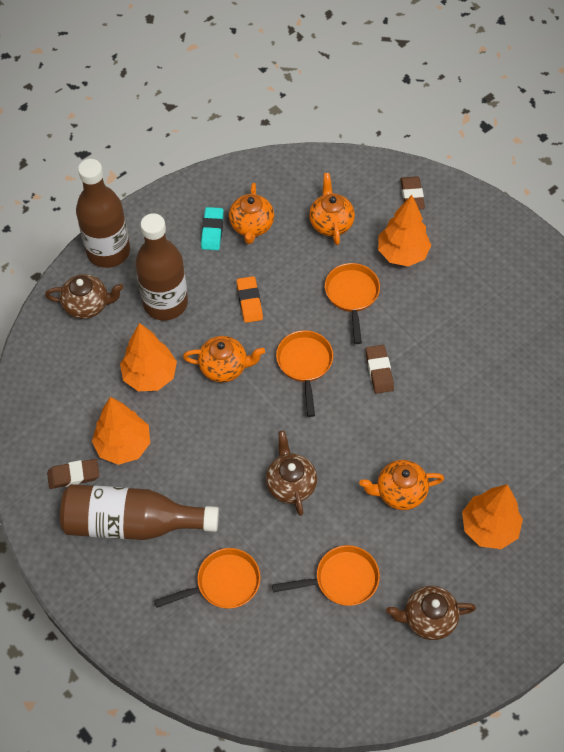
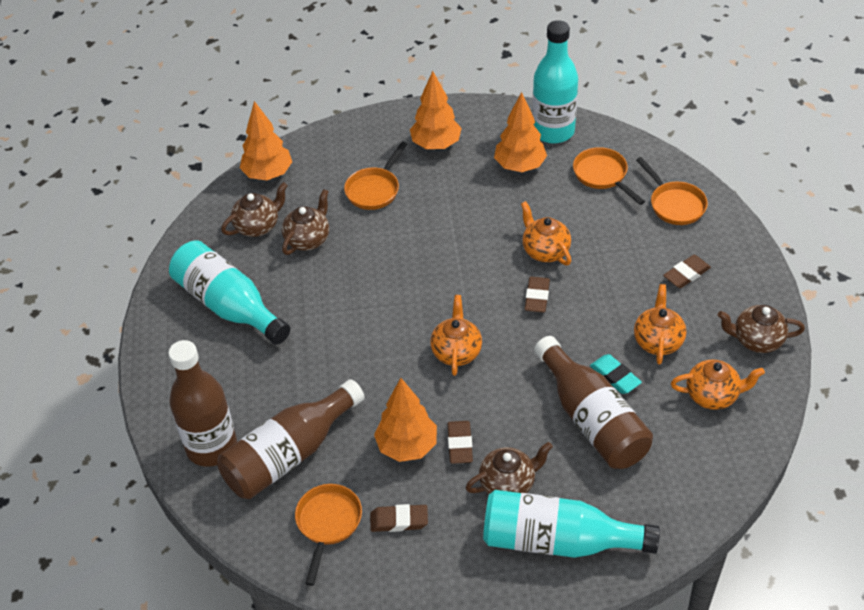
brown eraser: [47,459,99,489] [366,345,394,394] [400,176,425,209] = 3 -> [370,504,428,532] [448,421,473,464] [525,277,550,313] [663,255,711,288] = 4
brown teapot: [45,274,124,319] [266,430,317,516] [386,586,476,640] = 3 -> [221,182,288,237] [282,189,329,255] [466,442,553,494] [717,305,805,353] = 4
orange eraser: [237,276,263,323] = 1 -> none = 0
turquoise bottle: none = 0 -> [169,240,290,345] [483,490,660,558] [532,20,578,143] = 3

